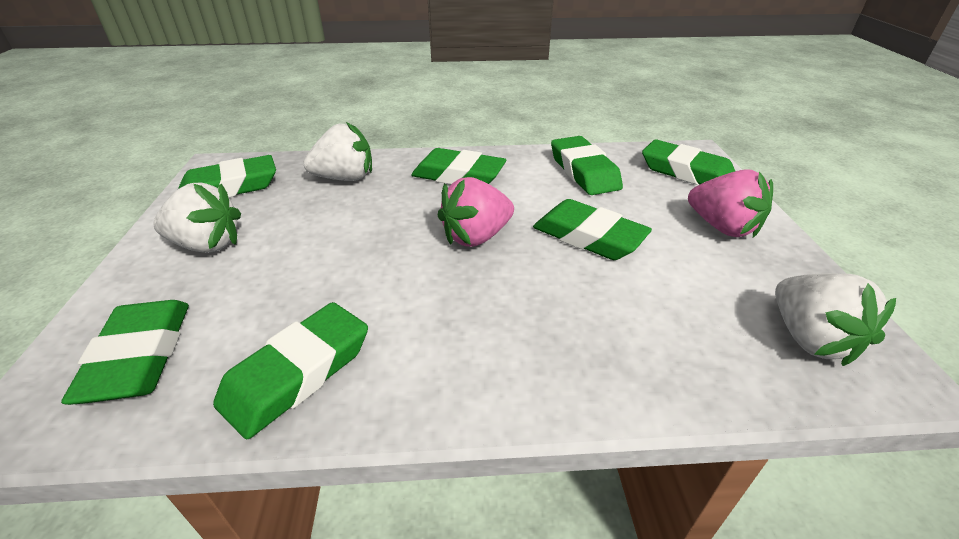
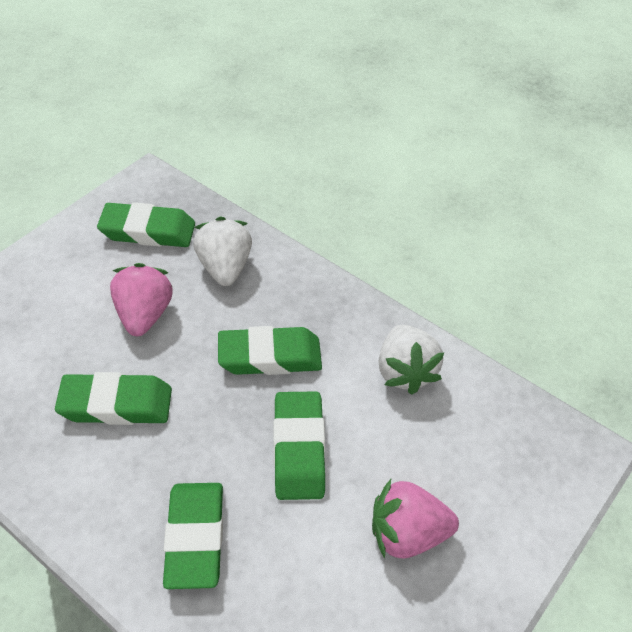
green eraser: [61,300,189,405] [178,155,276,198] [213,302,368,439] [411,148,506,185] [533,199,652,260] [551,136,623,195] [642,140,735,185] = 7 -> [55,372,172,425] [97,202,195,247] [163,483,223,589] [218,326,322,375] [274,391,325,500] = 5
white strawberry: [153,182,241,253] [303,122,372,181] [775,273,896,366] = 3 -> [193,216,252,286] [379,325,445,395] = 2

